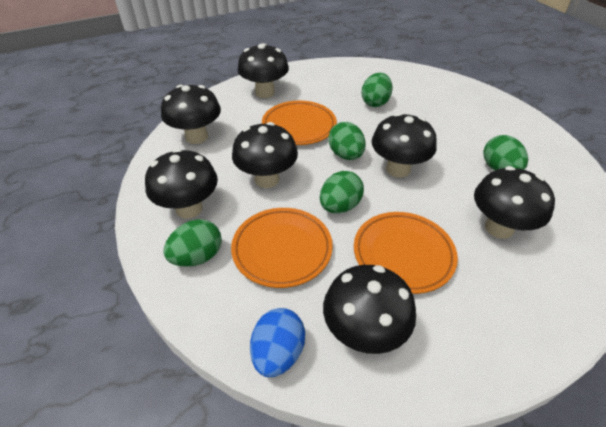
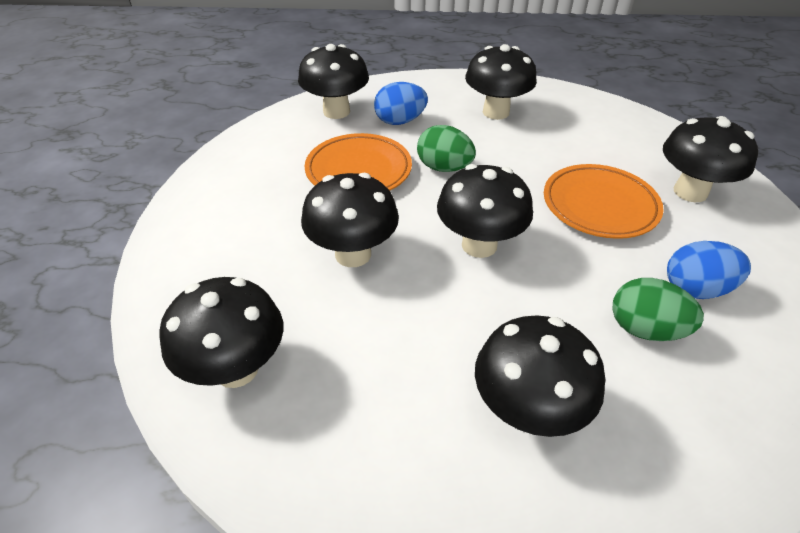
blue egg: [250,308,305,377] = 1 -> [374,82,428,125] [667,241,751,299] = 2
green egg: [164,219,222,267] [320,171,364,213] [328,122,366,160] [362,73,392,107] [483,135,528,171] = 5 -> [417,125,476,172] [612,278,704,341] = 2
orange plate: [231,208,333,288] [262,101,337,145] [354,212,458,294] = 3 -> [305,133,412,191] [544,164,664,239] = 2

